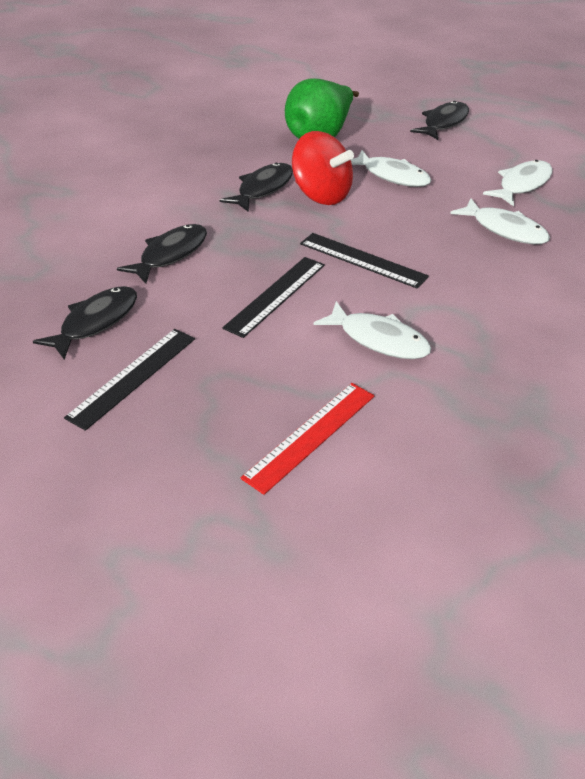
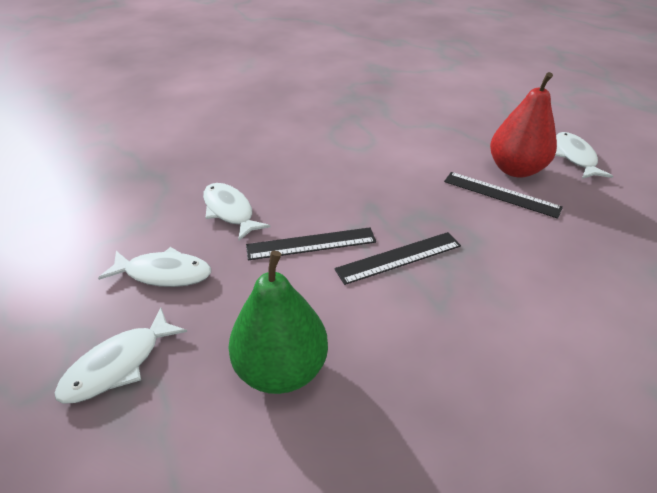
black fish: [33,286,137,360] [117,224,207,284] [220,163,293,212] [410,101,469,140] = 4 -> none = 0
red pear: none = 0 -> [490,72,557,178] = 1
red ruler: [241,383,375,495] = 1 -> none = 0
red spinning top: [292,131,354,205] = 1 -> none = 0

